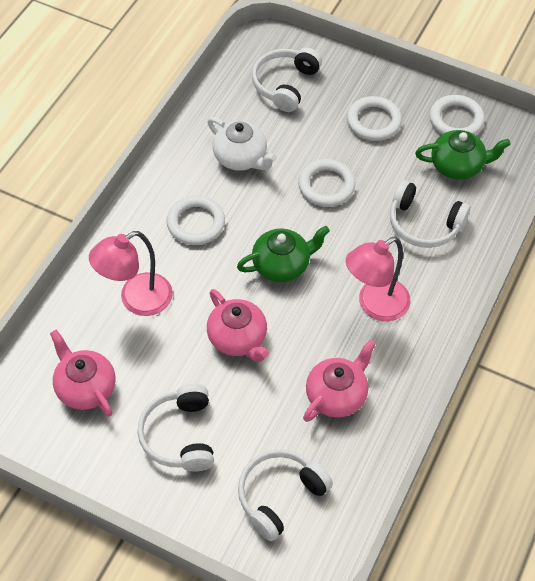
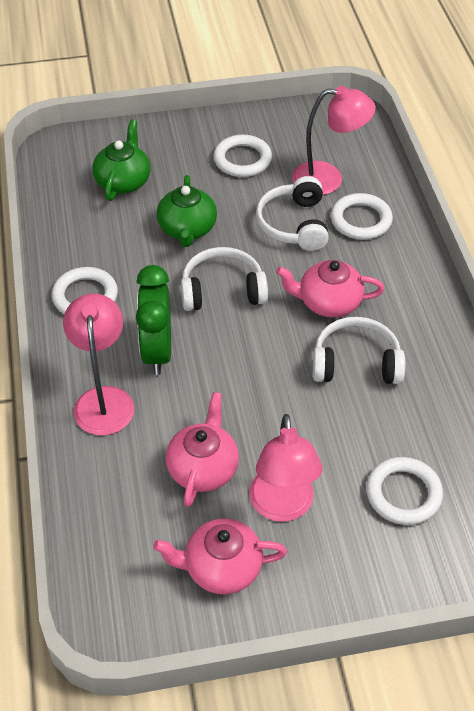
green clock: none = 0 -> [136,265,171,375] = 1
pink lamp: [89,231,173,316] [346,237,410,321] = 2 -> [63,294,135,435] [249,414,322,522] [292,86,376,195] = 3
white headphones: [137,384,214,472] [238,449,333,541] [252,48,322,112] [390,180,470,248] = 4 -> [181,247,268,311] [256,176,329,251] [313,317,405,384] = 3
white teapot: [207,117,277,171] = 1 -> none = 0

